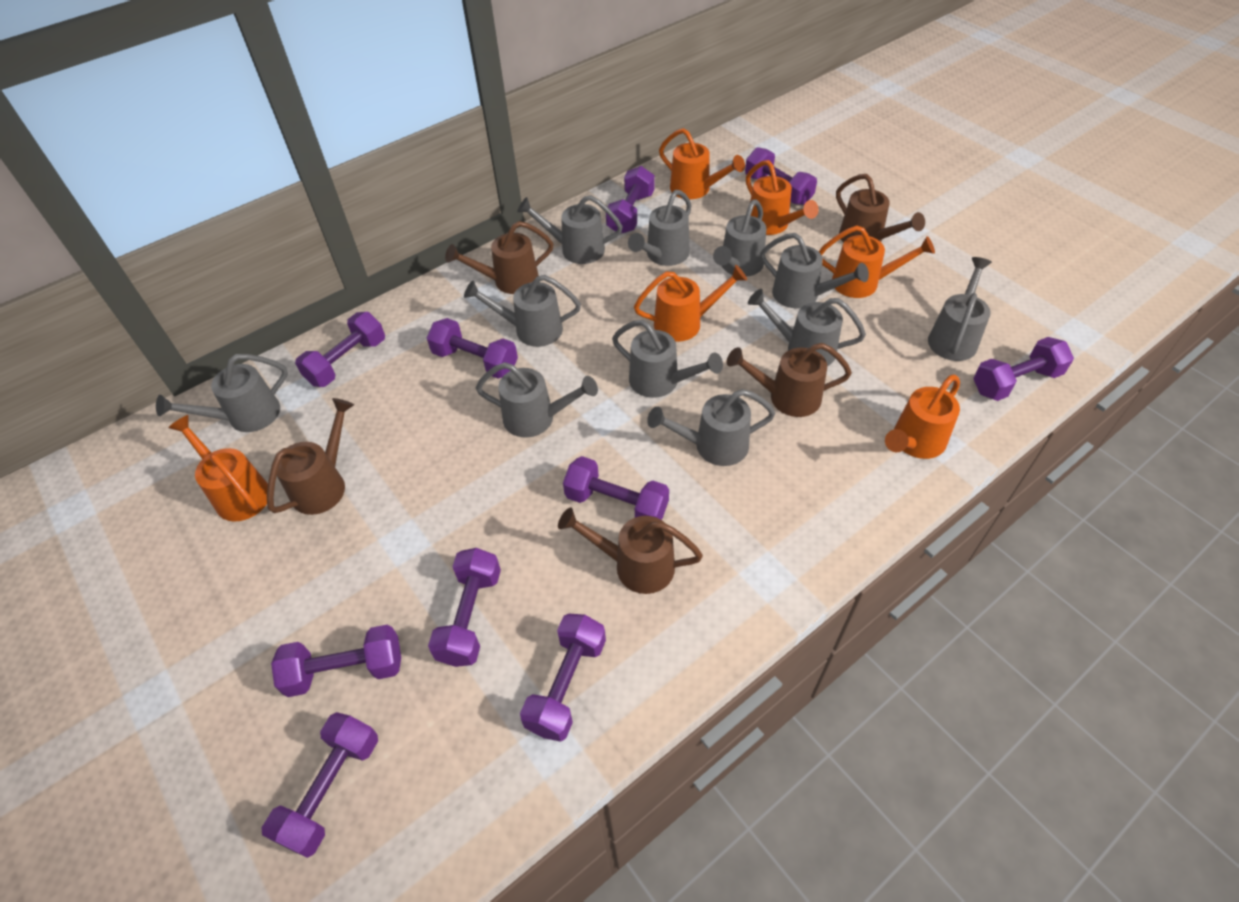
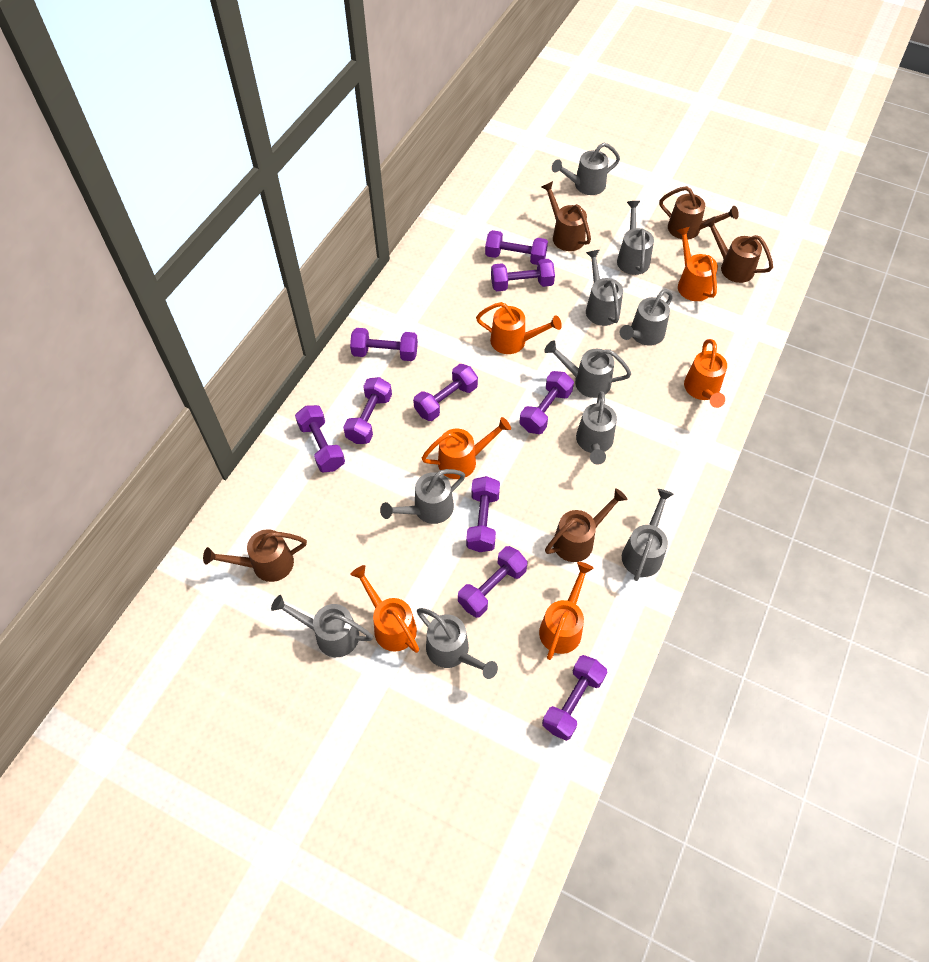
grey watering can: [156,354,288,432] [464,275,581,347] [476,362,598,437] [517,195,623,264] [612,320,723,398] [628,190,692,266] [647,389,775,466] [713,199,767,277] [748,289,866,366] [760,233,869,308] [928,257,992,361] = 11 -> [271,595,373,657] [380,469,465,524] [417,608,498,679] [544,340,631,398] [552,143,620,195] [576,391,617,465] [586,249,623,326] [617,201,654,275] [620,289,673,346] [622,489,673,581] = 10

